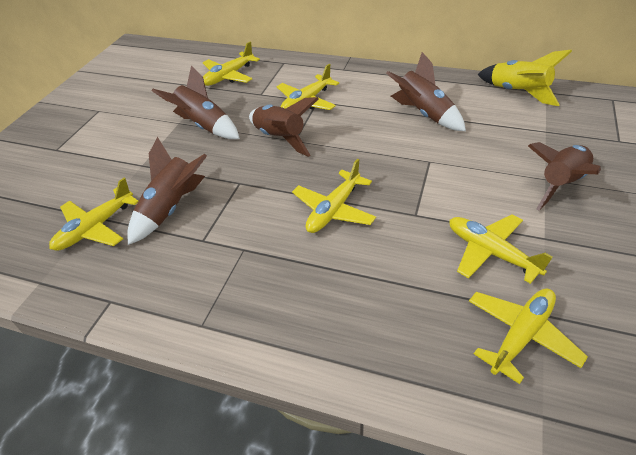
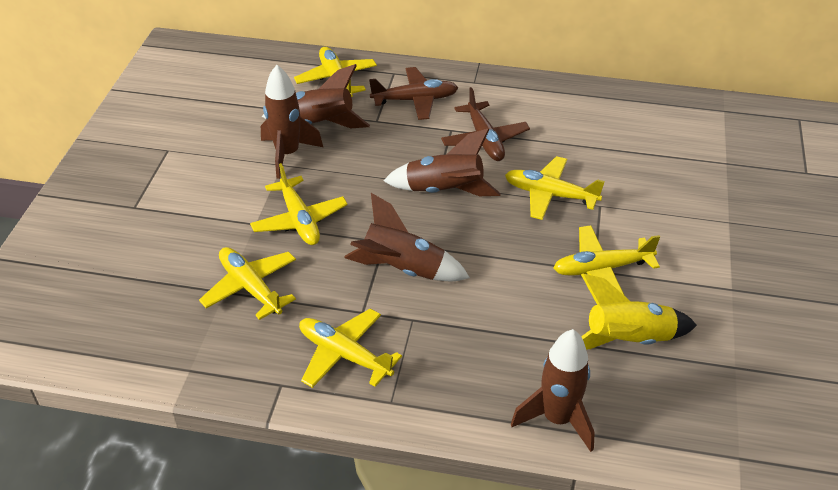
brown plane: none = 0 -> [369,67,458,120] [441,87,530,161] = 2

